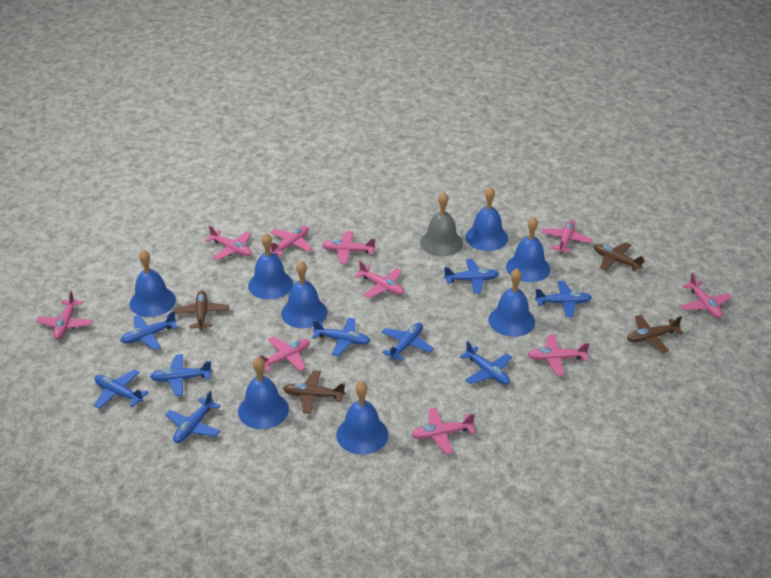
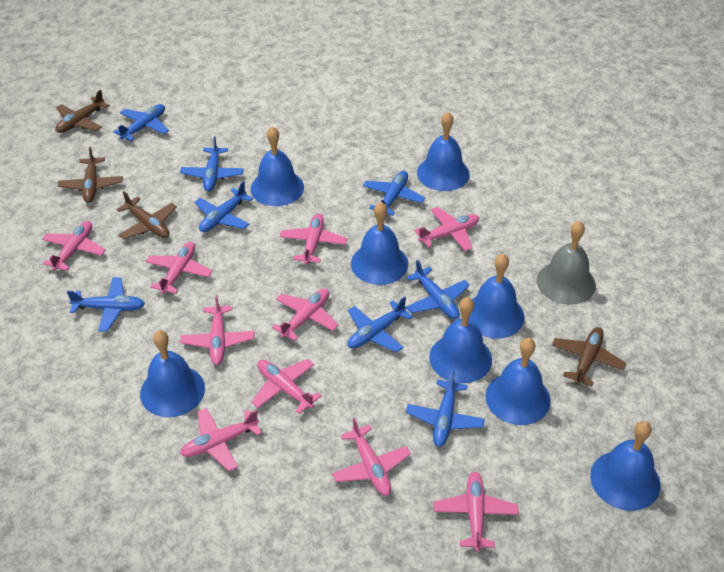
blue plane: [94,370,148,409] [120,311,178,350] [150,354,212,396] [165,391,221,443] [312,318,370,356] [381,323,434,361] [444,259,499,294] [460,341,512,385] [535,281,592,317] = 9 -> [67,277,145,332] [113,104,169,141] [180,136,244,192] [194,181,253,232] [348,296,413,352] [363,171,425,216] [406,260,470,319] [406,370,485,447] = 8

